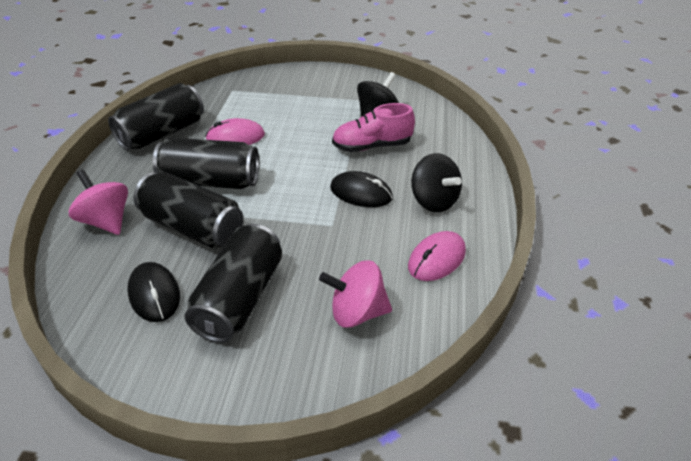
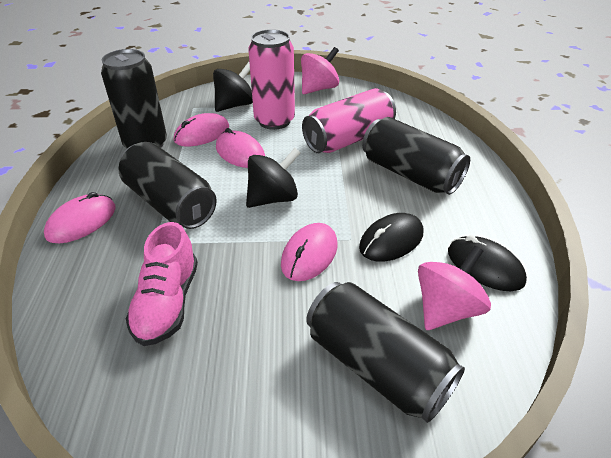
pink can: none = 0 -> [248,29,295,130] [302,88,396,153] = 2
pink mouse: [205,118,265,145] [408,231,466,281] = 2 -> [44,192,115,243] [174,113,229,146] [216,128,265,168] [281,223,337,281] = 4

